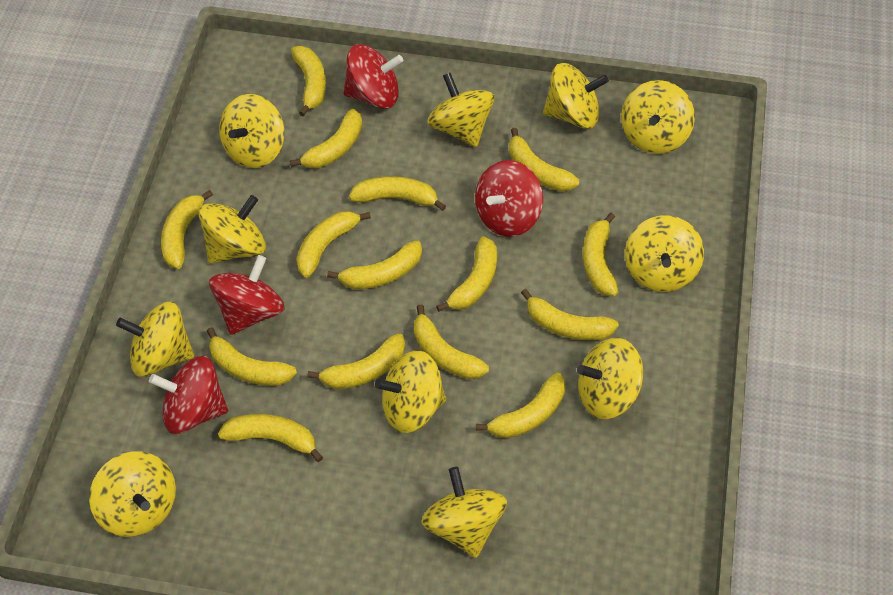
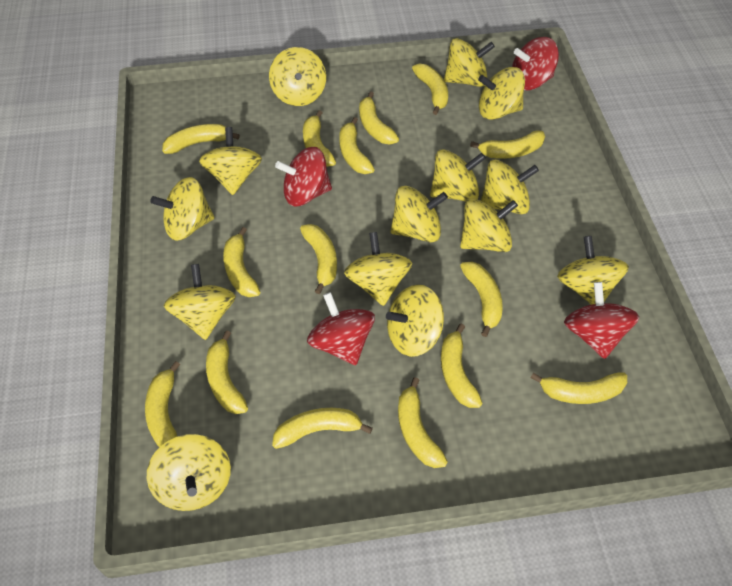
yellow spinning top: [89,451,176,537] [116,302,194,377] [198,195,266,263] [219,94,285,168] [375,350,446,433] [421,467,507,558] [427,73,495,147] [543,63,609,129] [577,338,643,419] [621,80,695,154] [625,215,704,292] = 11 -> [147,434,231,511] [150,177,215,241] [164,264,236,340] [199,127,262,195] [269,47,326,106] [344,232,412,306] [386,285,444,357] [390,186,448,242] [430,149,486,202] [444,38,495,87] [460,198,518,252] [478,67,525,120] [481,160,539,214] [557,236,629,305] = 14

